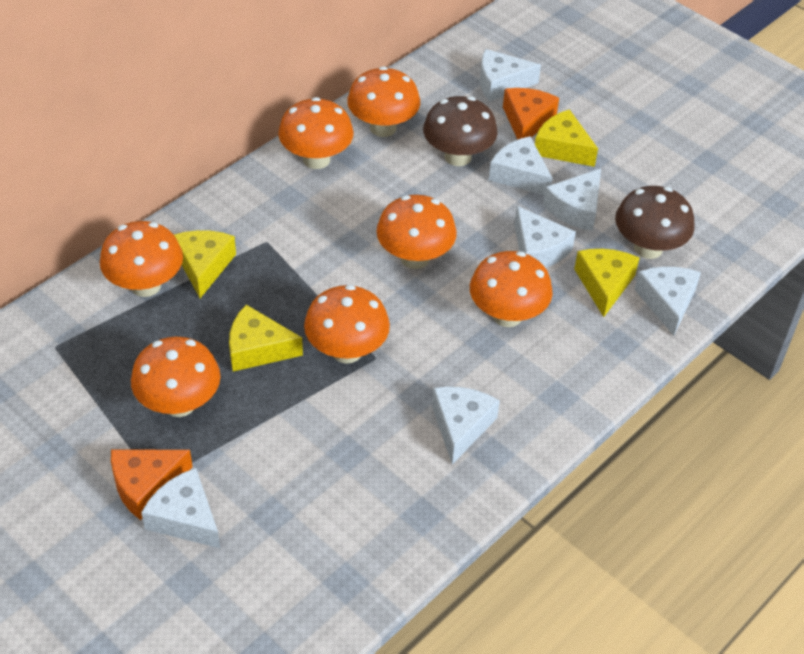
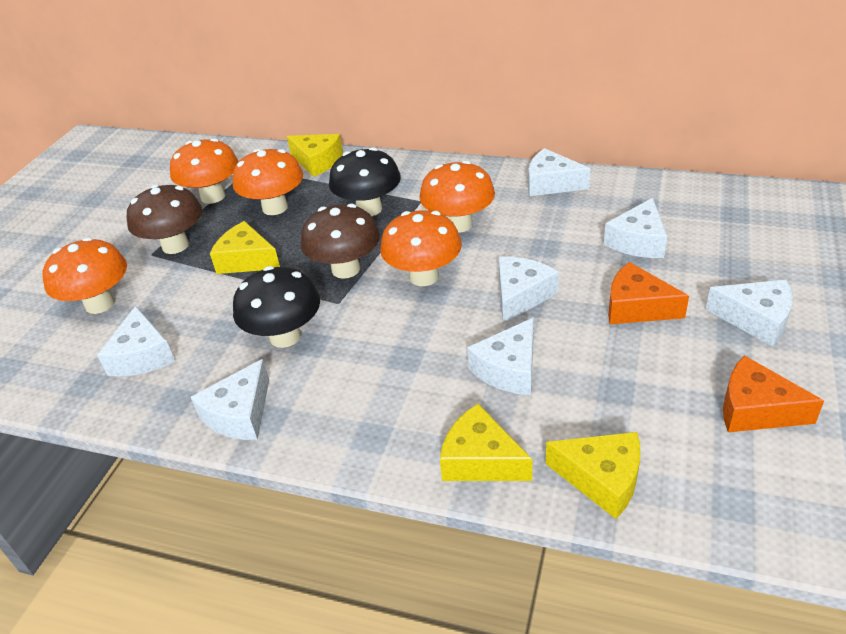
black mushroom: none = 0 -> [233,266,320,348] [329,147,401,216] = 2
orange mushroom: [100,221,183,297] [131,337,220,417] [278,97,354,169] [304,285,390,364] [347,66,420,137] [376,195,457,269] [470,251,553,327] = 7 -> [42,237,127,314] [170,138,239,204] [233,149,303,215] [380,210,462,286] [419,160,495,233] = 5

